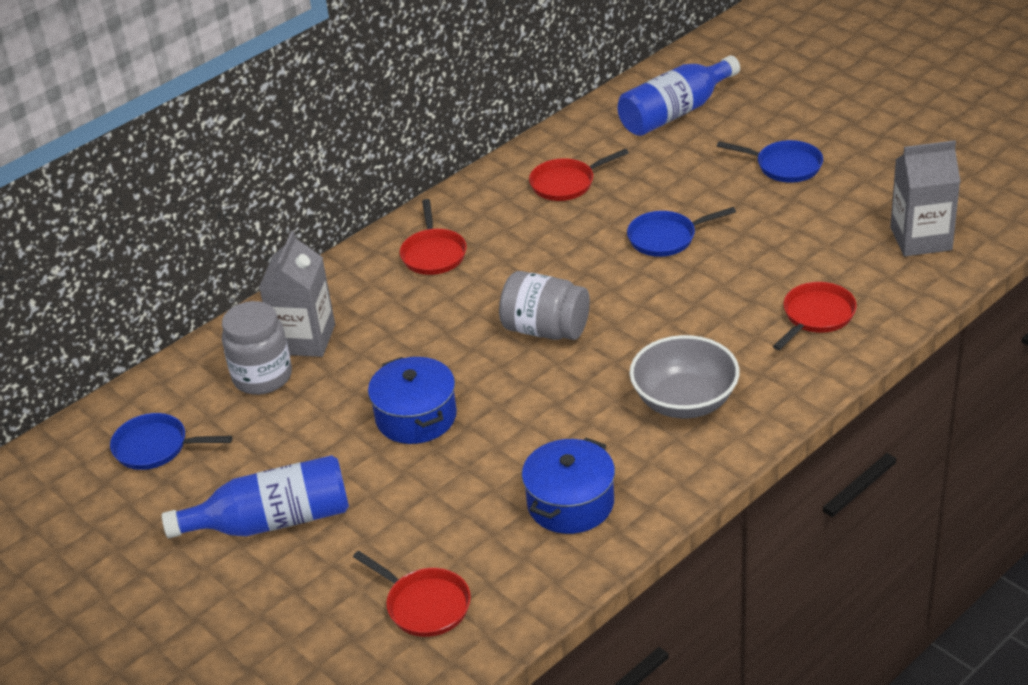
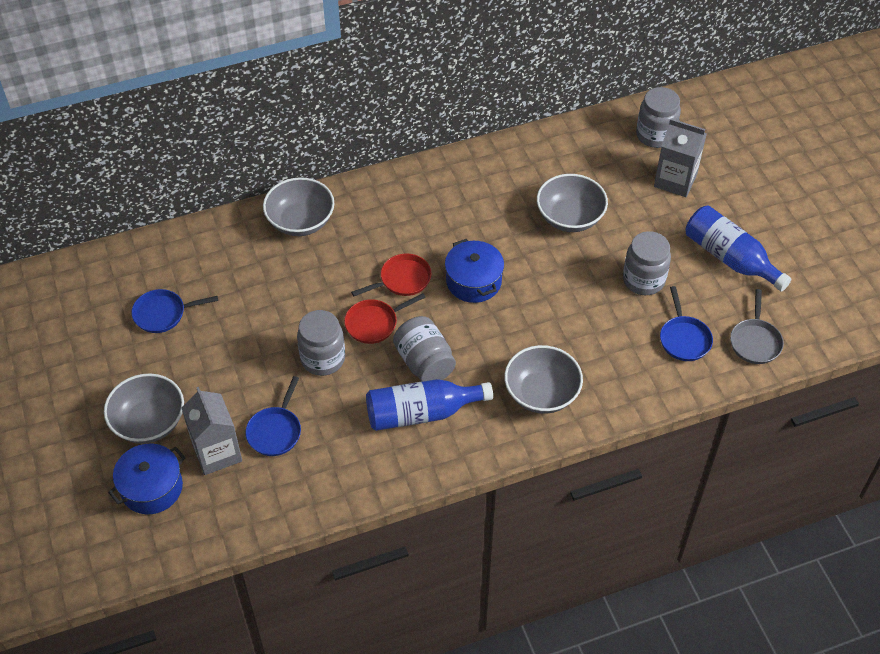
grey bowl: [630,335,739,418] = 1 -> [104,373,184,444] [263,177,334,236] [504,345,583,414] [537,174,608,232] = 4
grey jar: [222,301,292,395] [499,271,590,340] = 2 -> [297,310,345,376] [393,316,456,382] [623,231,671,295] [636,87,681,148] = 4
grey pan: none = 0 -> [730,289,784,364] = 1
red pan: [353,551,471,637] [400,199,467,275] [529,148,629,201] [773,282,857,350] = 4 -> [344,293,426,344] [351,254,432,296] = 2

